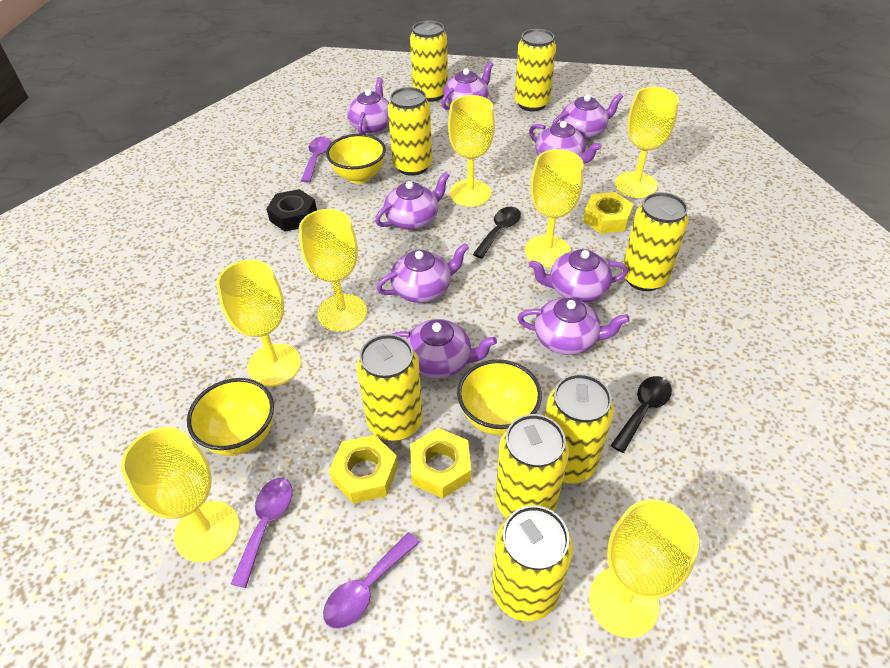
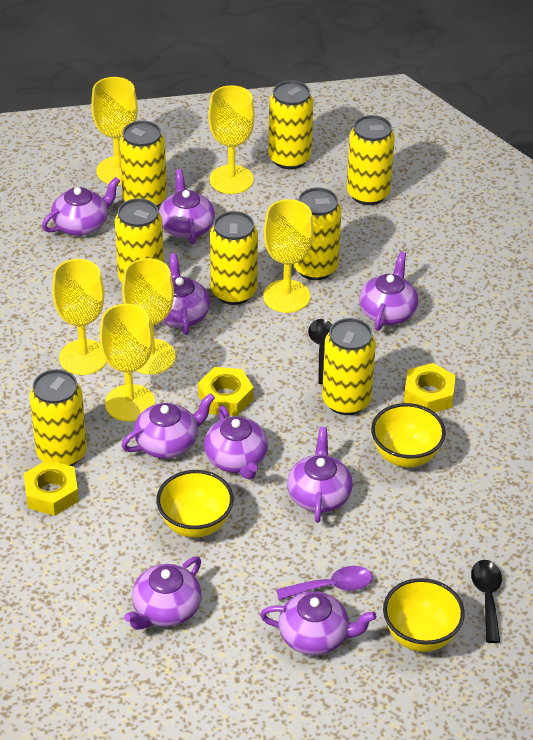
black nut: [266,189,317,232] = 1 -> none = 0
purple spoon: [231,478,292,588] [301,137,331,182] [323,532,420,629] = 3 -> [276,566,373,600] = 1
yellow goblet: [121,427,239,562] [216,260,301,386] [299,209,367,332] [448,95,495,207] [525,149,583,267] [589,500,699,638] [615,87,679,198] = 7 -> [52,259,107,375] [91,77,138,185] [100,304,155,422] [122,258,175,374] [208,85,255,194] [263,199,314,313] = 6

